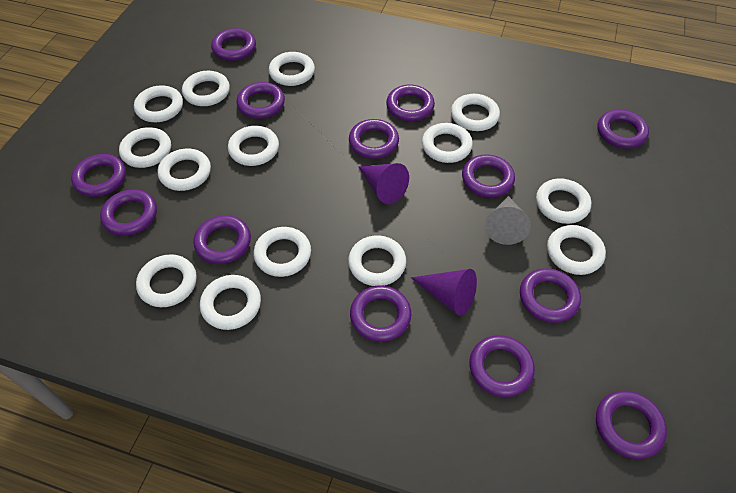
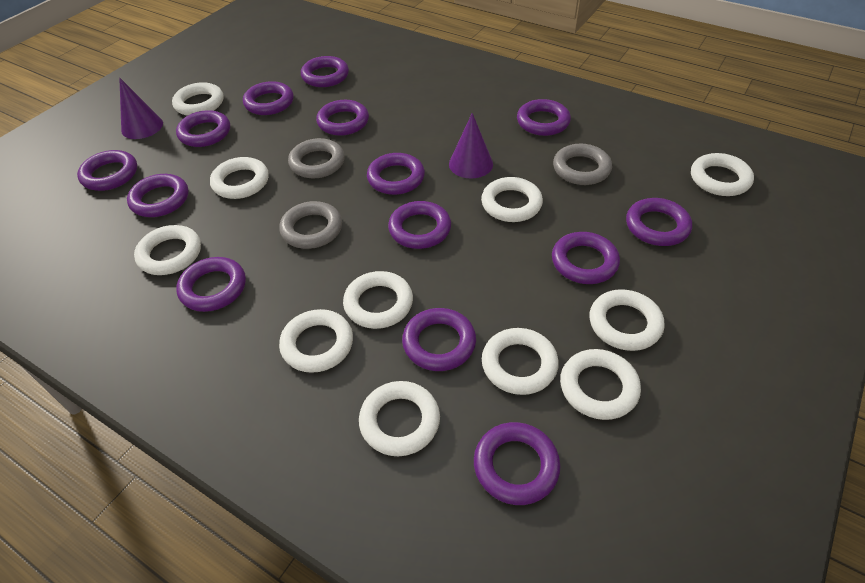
grey cone: [485,196,531,245] = 1 -> none = 0
grey ring: none = 0 -> [279,201,342,249] [288,138,345,178] [553,144,612,185] = 3
purple ring: [71,154,126,197] [100,189,157,236] [193,215,251,264] [211,28,256,61] [237,82,285,119] [349,119,399,159] [350,285,411,342] [386,85,435,121] [462,154,515,197] [469,335,535,397] [520,268,581,323] [596,391,667,459] [598,110,649,148] = 13 -> [77,150,137,191] [127,174,189,217] [176,110,230,147] [176,257,246,312] [243,81,294,115] [301,56,349,87] [316,100,369,136] [367,153,425,195] [388,201,451,249] [402,308,476,371] [474,422,560,505] [517,99,571,136] [552,232,620,284] [626,198,692,246] = 14
white ring: [119,127,171,168] [134,86,183,122] [136,254,197,307] [158,149,211,191] [182,71,230,106] [200,275,261,330] [228,126,279,166] [253,227,311,277] [269,52,315,86] [348,235,406,286] [422,123,473,163] [451,94,500,131] [536,178,591,224] [547,225,606,275] = 14 -> [134,225,201,275] [172,82,224,116] [210,157,269,199] [279,309,353,373] [343,271,413,329] [359,381,440,456] [481,177,543,222] [482,328,559,395] [560,349,641,420] [590,289,665,351] [691,153,754,196] = 11

